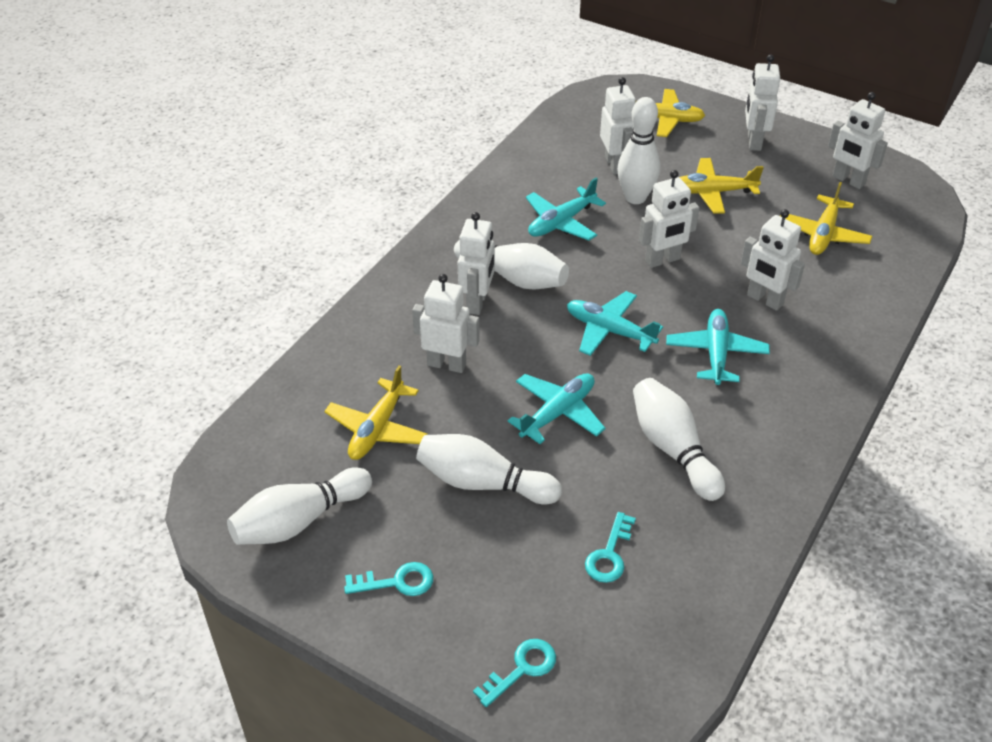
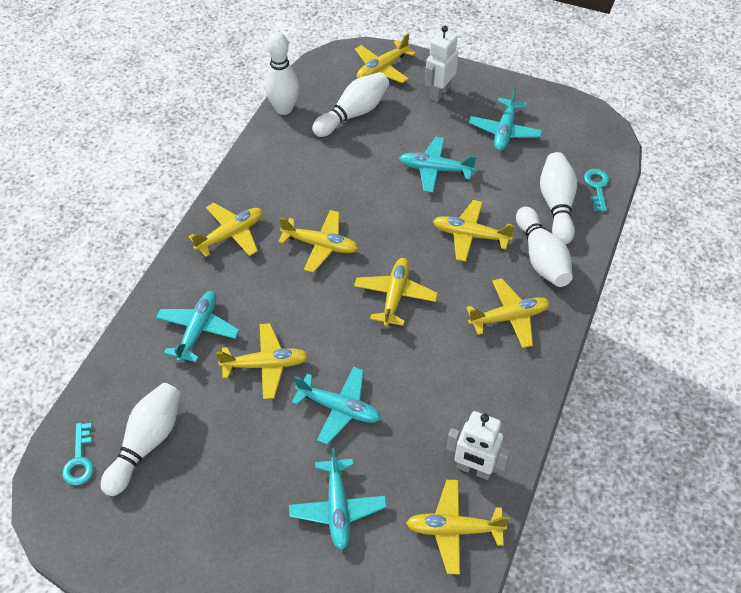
turquoise key: [344,562,433,596] [473,639,556,707] [585,512,636,583] = 3 -> [62,423,94,485] [584,169,609,212] = 2
turquoise plane: [508,373,605,444] [526,178,606,241] [567,291,663,356] [666,309,770,385] = 4 -> [156,291,240,362] [289,448,387,550] [292,367,381,444] [399,137,477,193] [469,87,543,151] = 5
white robot: [412,274,480,373] [458,212,495,315] [600,77,636,175] [639,170,699,268] [741,209,805,311] [745,54,780,151] [828,92,888,189] = 7 -> [425,26,458,102] [446,411,510,480] = 2
yellow plane: [324,365,428,460] [636,89,705,137] [679,158,764,214] [780,182,872,255] = 4 -> [188,203,263,257] [216,323,309,399] [278,210,359,273] [354,258,438,327] [355,33,416,83] [406,480,509,575] [433,200,515,262] [466,278,550,348] = 8

